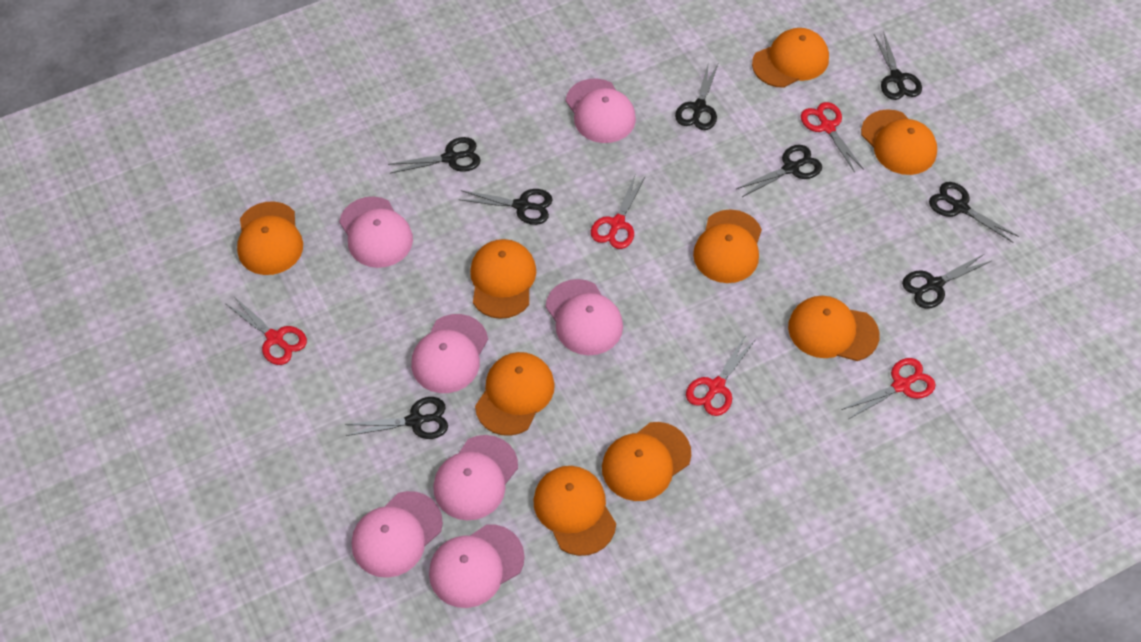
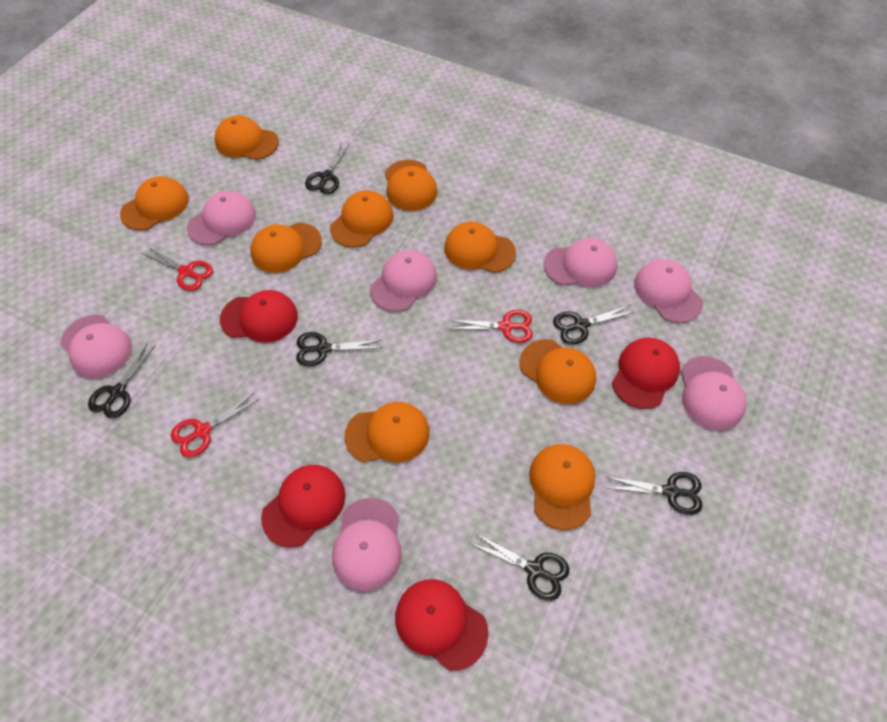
black scissors: [345,397,448,439] [388,137,480,173] [459,189,552,225] [675,62,718,130] [736,145,822,197] [874,32,922,100] [902,254,991,309] [929,182,1019,243] = 8 -> [88,342,156,418] [296,332,382,367] [305,143,349,194] [470,533,569,601] [553,305,634,345] [606,472,703,515] = 6
red cap: none = 0 -> [220,290,298,343] [261,465,346,548] [395,579,489,671] [612,337,680,409] = 4
red scissors: [226,297,307,365] [591,176,645,249] [686,335,756,416] [801,102,864,172] [842,358,936,419] = 5 -> [142,246,213,291] [171,393,260,458] [449,310,533,343] = 3

